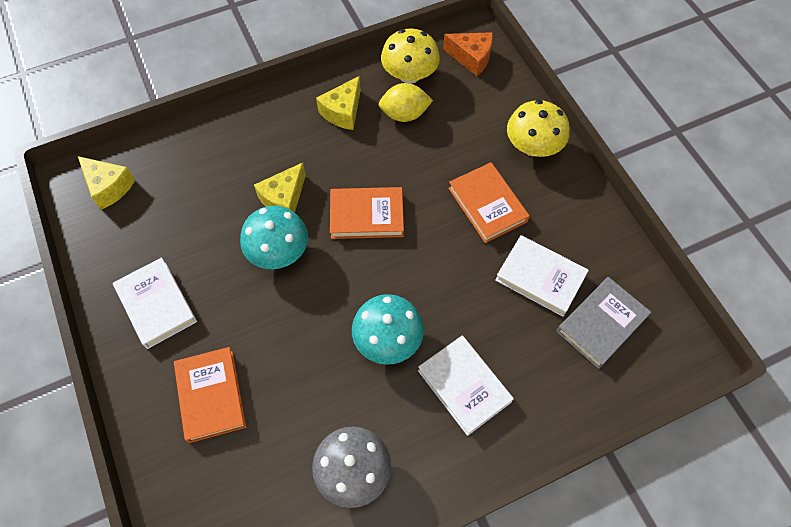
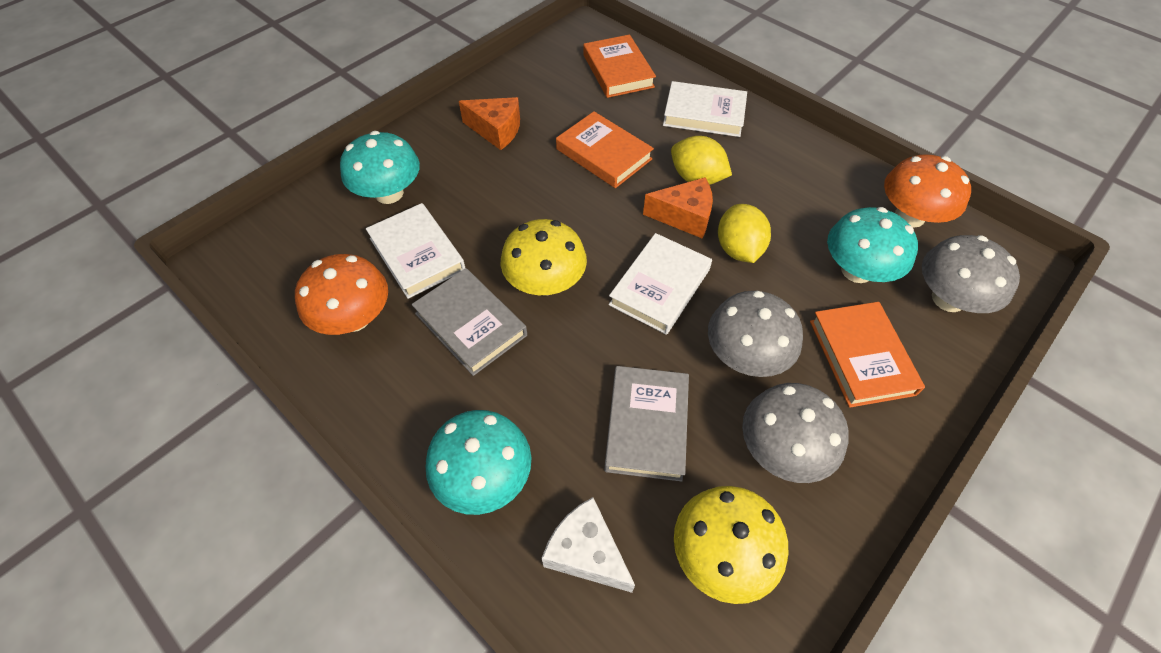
grey book: [556,277,651,369] = 1 -> [412,268,527,376] [604,366,689,481] = 2
grey mushroom: [312,426,391,508] = 1 -> [708,291,803,377] [742,383,849,483] [922,235,1020,313] = 3
orange cheese: [443,32,493,76] = 1 -> [459,97,520,150] [643,177,713,239] = 2
orange mushroom: none = 0 -> [295,254,388,335] [884,154,971,228] = 2
turquoise mushroom: [240,206,308,269] [352,294,424,365] = 2 -> [340,131,420,204] [426,410,531,515] [827,207,918,283] = 3
white cheese: none = 0 -> [542,497,635,593] = 1
yellow cheese: [78,156,135,210] [254,163,306,213] [316,76,361,130] = 3 -> none = 0
yellow lemon: [379,83,433,122] = 1 -> [671,136,732,185] [718,204,771,263] = 2

